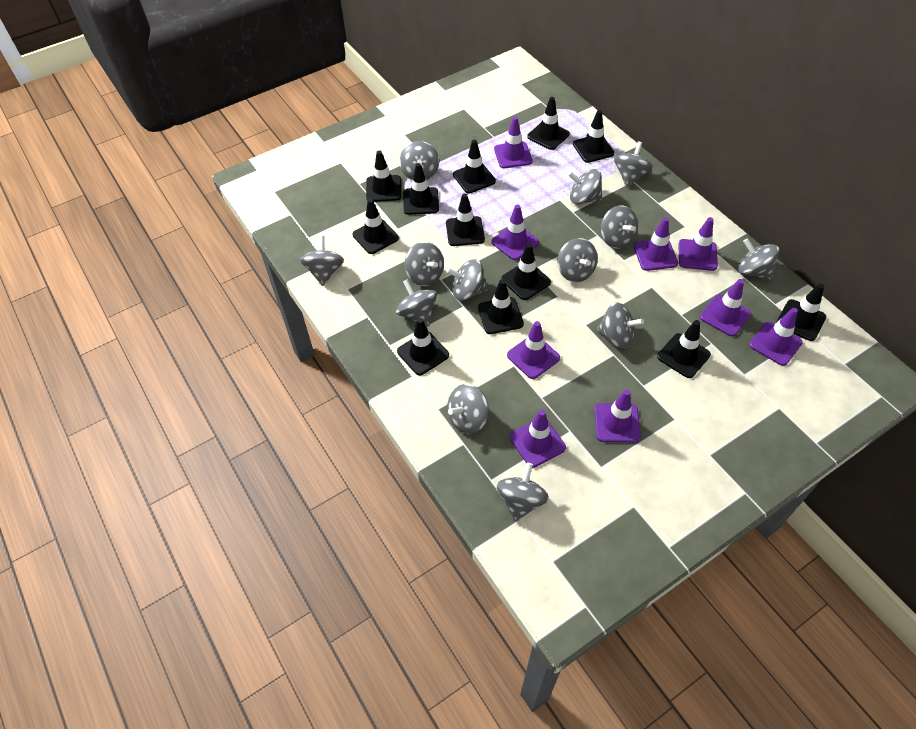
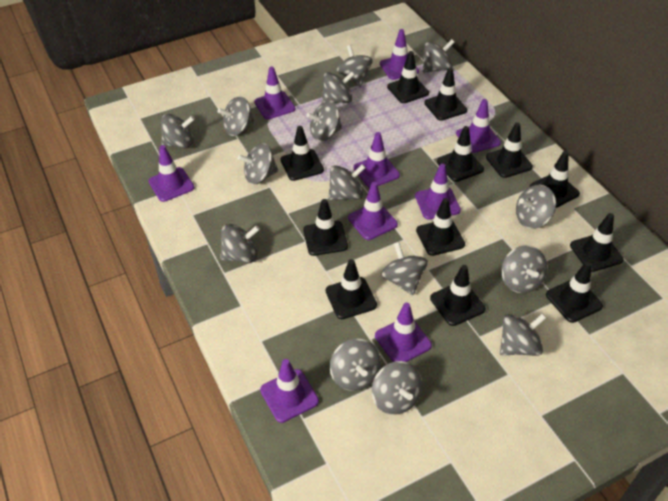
grey spinning top: [300,236,344,286] [396,279,437,327] [400,141,439,181] [405,242,444,286] [446,259,488,301] [447,384,489,434] [496,463,549,521] [557,238,598,282] [568,169,603,204] [597,302,644,349] [601,205,638,249] [614,141,653,187] [737,238,779,280] = 13 -> [161,114,195,149] [217,96,255,136] [220,224,260,263] [238,143,278,185] [306,102,342,141] [322,71,355,103] [328,164,366,200] [330,339,381,391] [336,45,373,87] [372,361,422,415] [381,242,428,295] [423,39,454,73] [500,313,546,356] [501,245,547,293] [516,185,556,229] = 15

